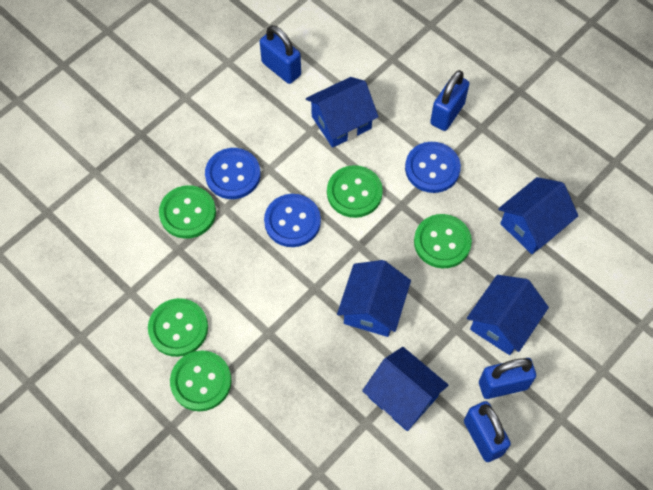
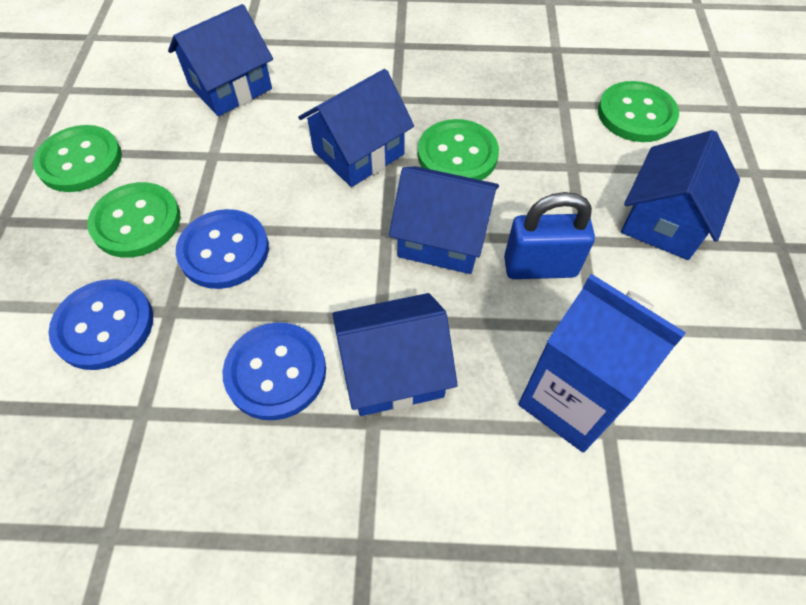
blue carton: none = 0 -> [518,274,686,452] = 1
blue padlock: [260,25,301,84] [430,70,469,131] [464,401,511,462] [479,358,536,399] = 4 -> [504,192,595,279] = 1
green button: [148,298,208,357] [159,185,216,239] [170,351,231,411] [327,165,383,218] [414,214,472,268] = 5 -> [33,125,122,192] [87,182,180,258] [418,119,499,180] [598,81,679,142] = 4

